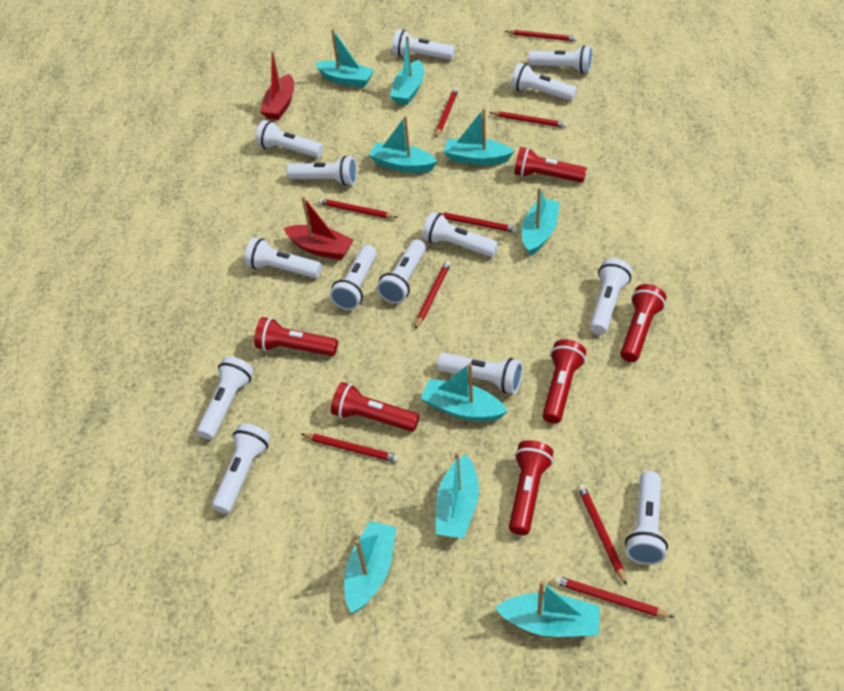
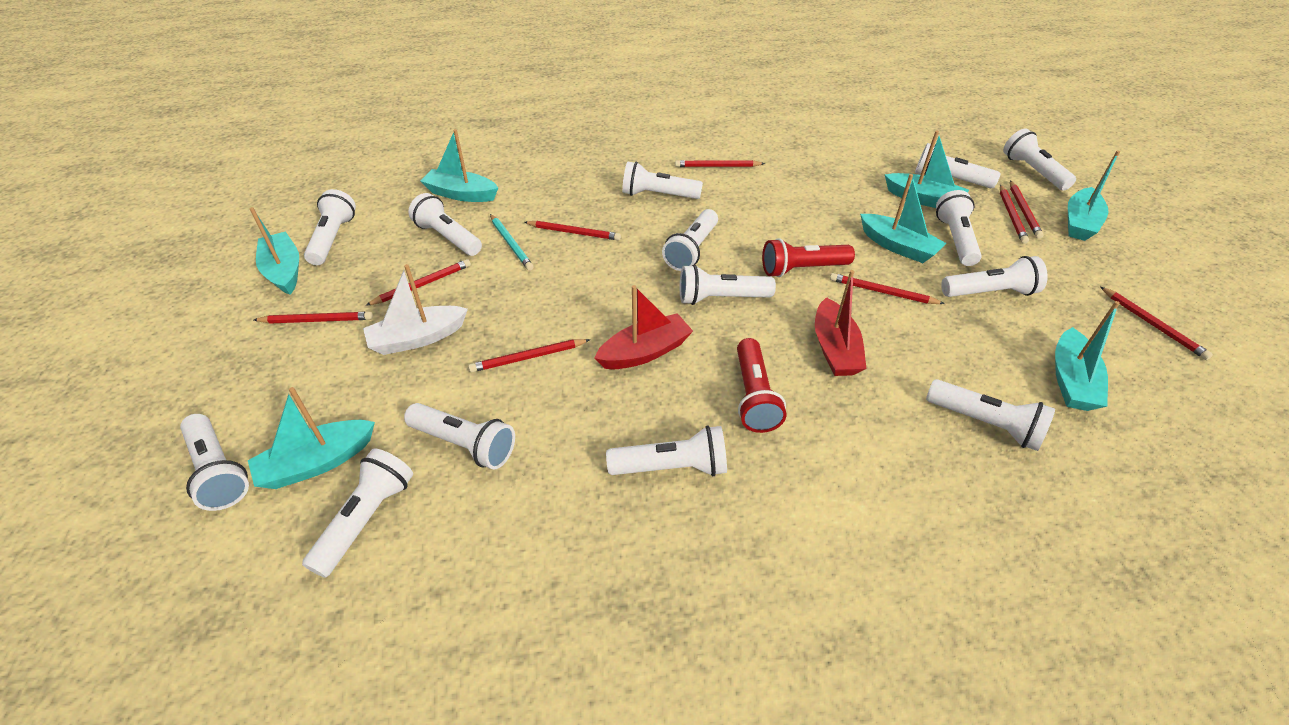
red flashlight: [254,317,338,356] [331,382,419,432] [509,440,553,535] [514,147,587,183] [542,339,586,424] [620,284,666,362] = 6 -> [737,338,787,433] [762,238,855,277] = 2
turquoise boat: [315,29,374,88] [344,521,397,613] [369,116,438,173] [390,36,424,105] [420,363,508,421] [436,452,479,538] [444,108,514,165] [495,580,600,637] [521,187,560,256] = 9 -> [248,387,375,489] [249,207,299,295] [420,129,498,202] [860,174,946,263] [885,131,969,208] [1055,301,1120,411] [1068,151,1120,241] = 7
turquoise pencil: none = 0 -> [490,214,534,271] = 1
white boat: none = 0 -> [363,264,468,355] = 1

